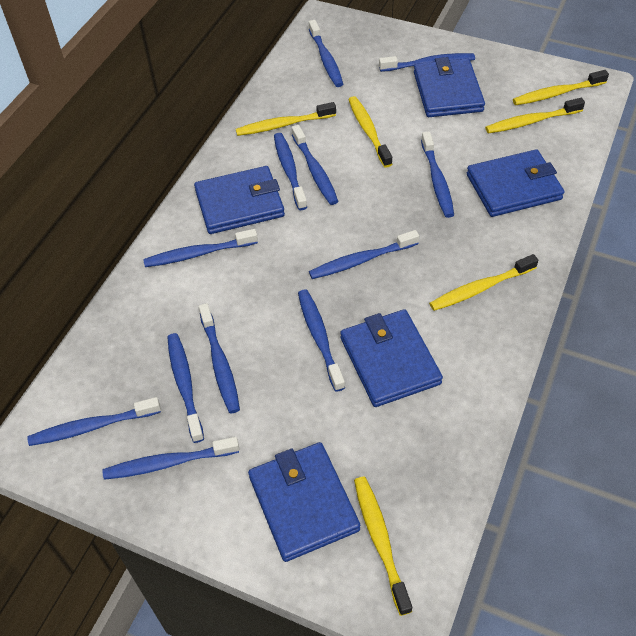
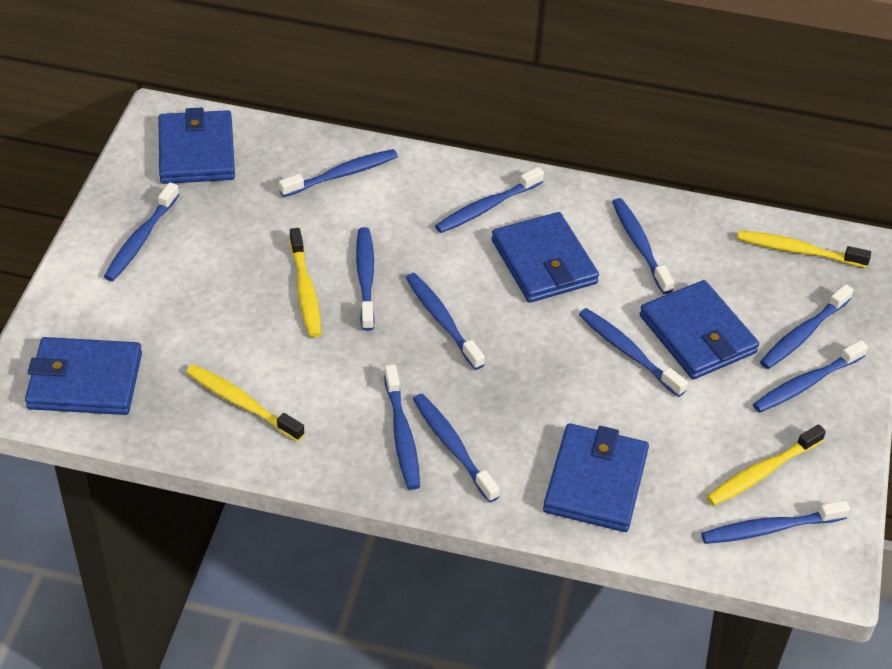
yellow toothbrush: [236,102,336,136] [348,96,392,168] [354,477,412,616] [429,254,538,311] [485,98,585,134] [513,70,609,105] = 6 -> [186,364,305,442] [290,228,321,337] [706,424,826,506] [737,230,871,268] = 4

